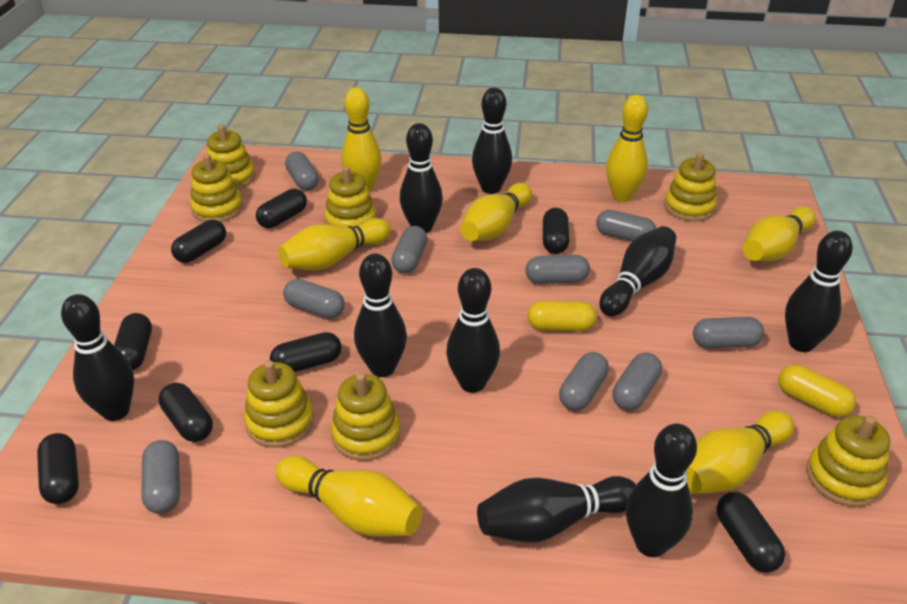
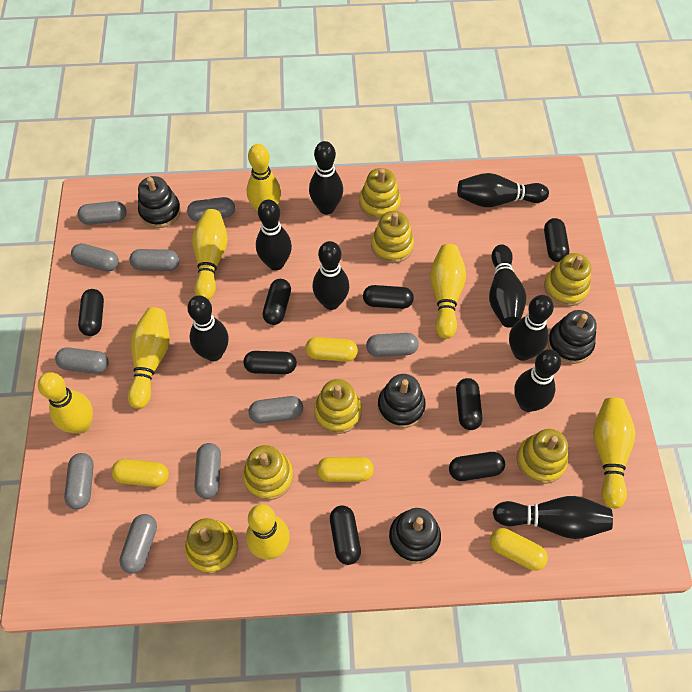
black stacking toy: none = 0 -> [138,176,181,228] [378,374,426,428] [389,508,441,564] [548,310,597,364] = 4
grey capsule: [142,440,180,514] [283,279,345,319] [285,152,319,190] [391,226,428,274] [526,255,590,284] [559,352,609,411] [596,210,656,241] [612,353,662,411] [693,317,764,348] = 9 -> [55,348,109,374] [64,453,94,510] [71,243,119,272] [77,201,127,225] [119,514,157,574] [129,249,180,271] [187,197,235,221] [194,443,221,499] [249,396,303,423] [366,333,419,357] = 10
yellow capsule: [527,301,597,331] [778,365,856,417] = 2 -> [111,459,169,487] [305,337,358,362] [317,457,374,482] [490,528,548,571] = 4

